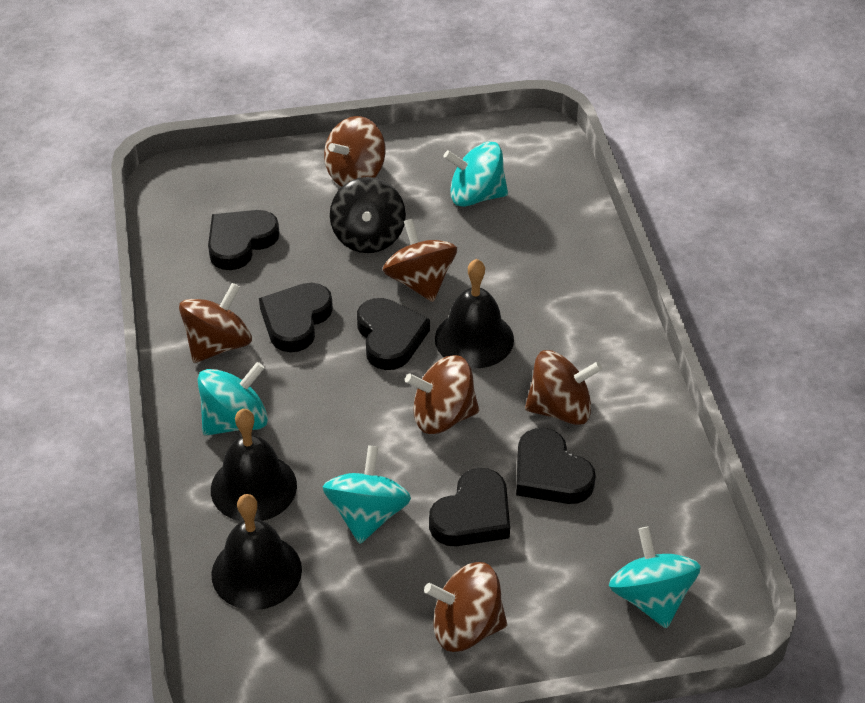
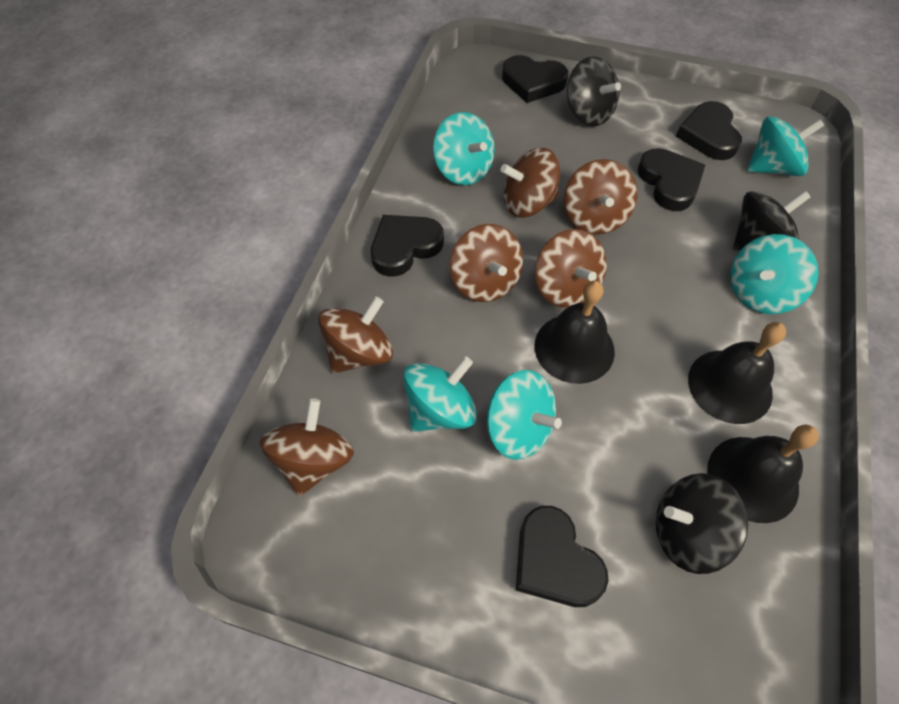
black spinning top: [330,177,406,253] = 1 -> [567,56,621,126] [656,473,748,574] [733,191,811,251] = 3
turquoise spinning top: [198,362,268,436] [323,445,411,544] [443,142,508,207] [609,527,701,629] = 4 -> [403,356,477,432] [433,112,495,185] [487,370,562,460] [730,234,819,314] [747,116,824,176] = 5

